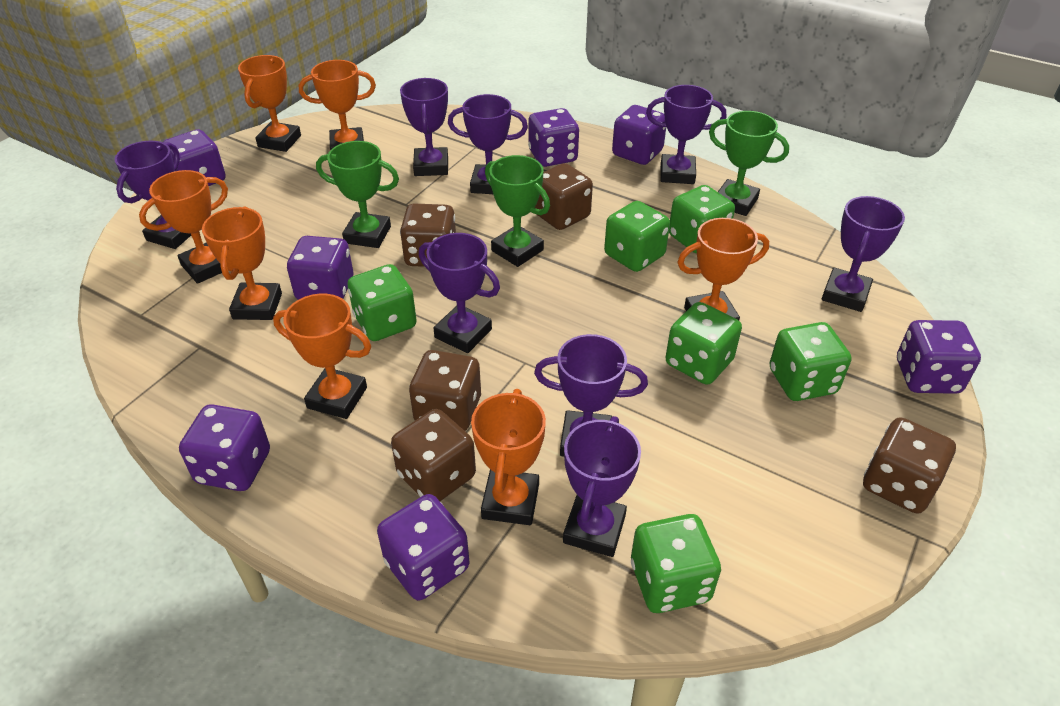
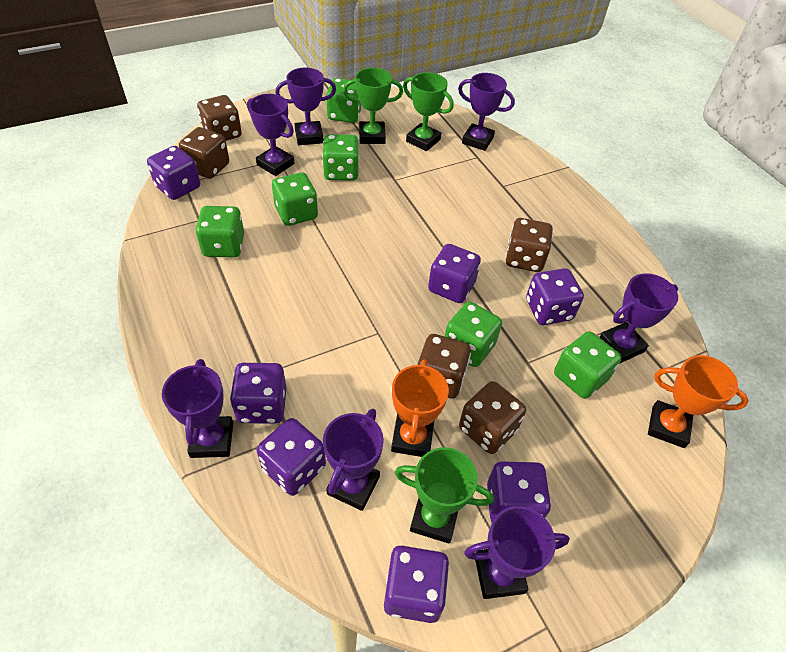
orange trophy: [139,170,228,284] [202,206,282,320] [238,55,301,152] [273,294,371,419] [299,60,376,150] [471,389,546,525] [677,218,769,320] = 7 -> [391,359,449,457] [648,355,749,448] = 2
purple trophy: [115,141,191,249] [400,78,448,176] [419,233,500,353] [448,94,528,194] [534,334,648,457] [563,416,641,557] [646,85,726,184] [822,196,905,312] = 8 -> [162,359,233,458] [247,94,294,176] [275,68,336,145] [323,409,384,511] [458,73,515,151] [464,506,570,599] [599,273,678,363] = 7

